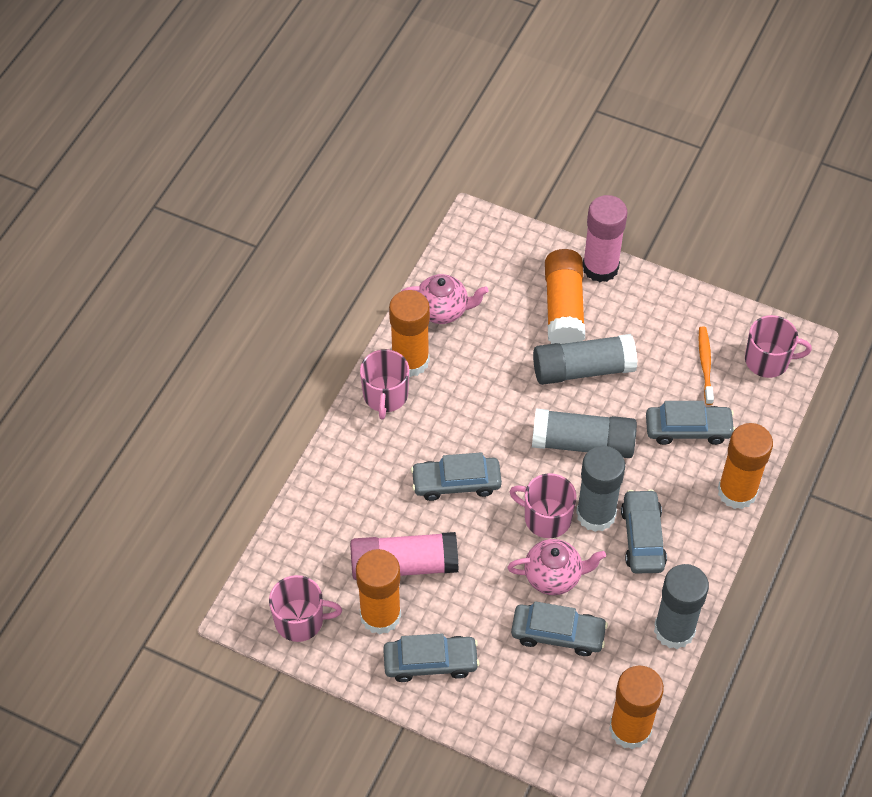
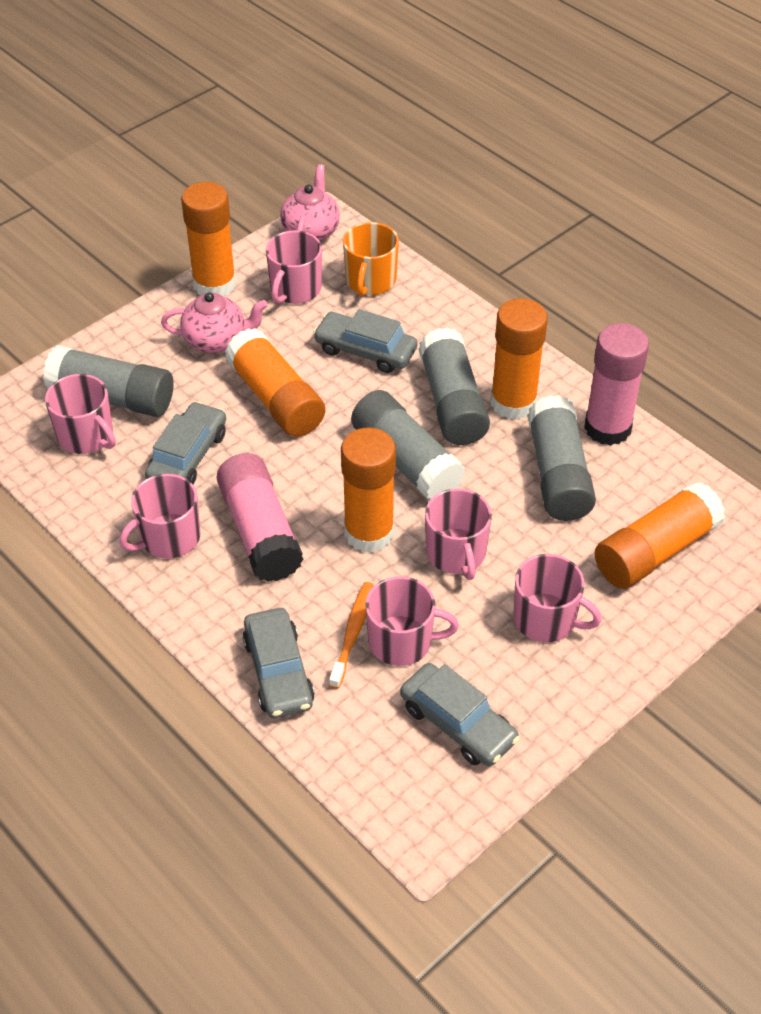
grey car: [383,633,480,682] [411,452,502,501] [511,601,608,656] [621,489,667,574] [646,401,735,445] = 5 -> [145,401,226,485] [243,608,315,718] [313,309,417,373] [400,663,520,766] = 4
orange mug: none = 0 -> [343,222,399,297] = 1
pink mug: [269,575,342,642] [360,349,409,419] [509,473,577,538] [745,315,812,378] = 4 -> [45,374,116,454] [119,474,200,559] [266,230,322,304] [365,576,459,666] [425,489,492,580] [513,554,602,642] = 6

